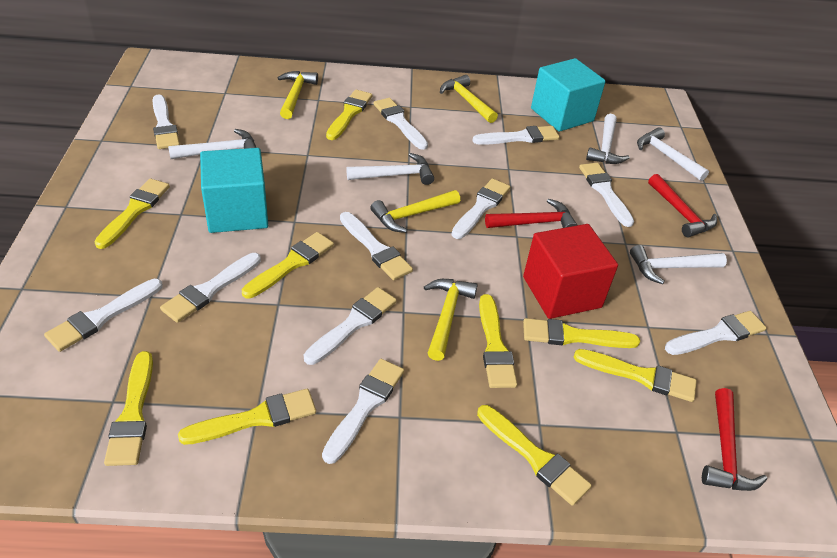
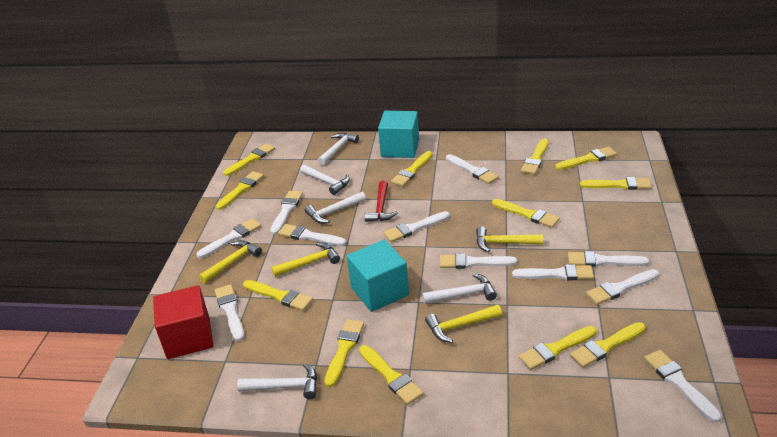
red hammer: [485,199,577,228] [648,174,717,238] [702,388,767,491] = 3 -> [365,181,398,222] = 1
yellow brush: [94,178,170,249] [104,351,153,466] [178,389,316,445] [242,232,334,299] [326,89,372,140] [477,405,592,506] [479,294,517,388] [523,318,640,348] [574,349,697,402] = 9 -> [215,171,264,210] [223,143,275,176] [243,280,313,311] [324,319,364,387] [359,345,423,405] [391,151,432,187] [492,199,560,228] [519,326,597,370] [521,138,549,175] [555,147,617,170] [570,322,646,368] [580,177,652,190] = 12

